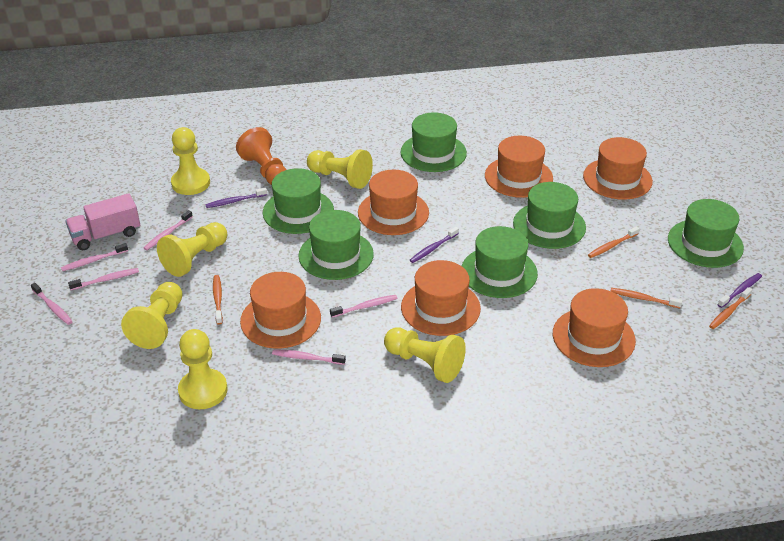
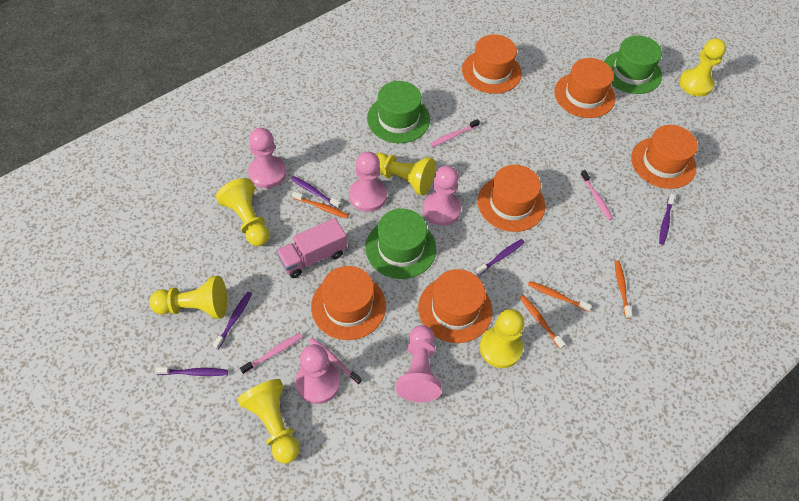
green hat: [263,168,334,234] [298,210,374,280] [400,112,467,172] [462,226,538,298] [513,182,586,249] [668,199,744,268] = 6 -> [365,209,436,279] [367,81,430,143] [604,35,662,94] = 3
orange pawn: [236,127,287,185] = 1 -> none = 0
pink pawn: none = 0 -> [248,128,286,188] [295,344,340,404] [349,151,387,212] [396,325,442,402] [423,166,461,226] = 5
pink toothbrush: [31,283,73,325] [61,243,128,271] [68,268,139,290] [144,210,193,250] [272,349,346,365] [330,295,398,318] = 6 -> [240,333,303,374] [309,338,362,385] [430,119,480,147] [580,170,613,220] = 4
purple toothbrush: [205,187,267,208] [410,227,459,263] [717,273,762,308] = 3 -> [155,367,228,376] [213,292,252,349] [291,176,341,209] [476,239,525,276] [659,194,675,245] = 5

